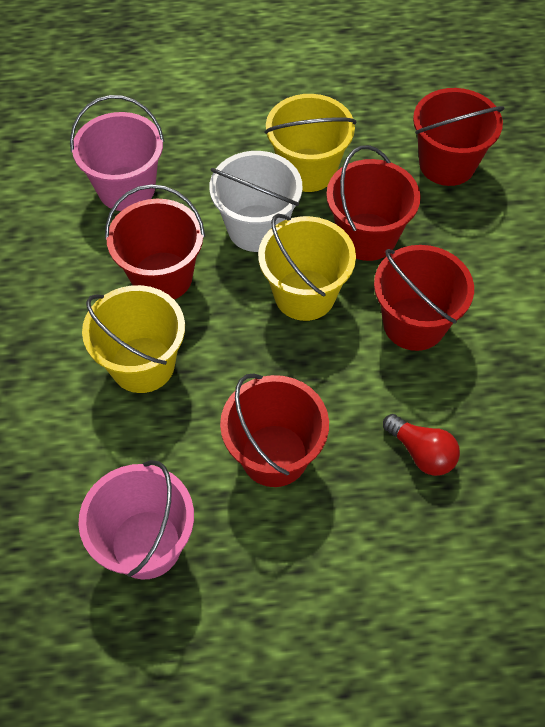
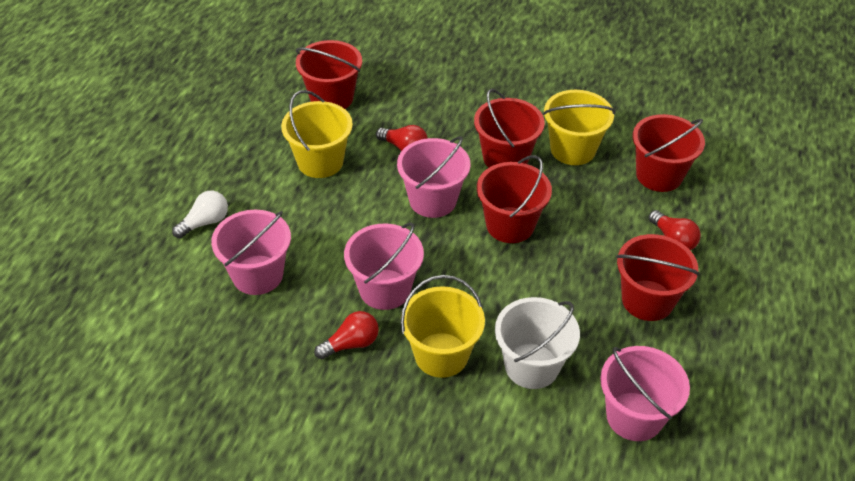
pink bucket: [70,95,165,211] [78,460,194,579] = 2 -> [211,210,291,295] [344,223,424,310] [397,136,471,218] [600,346,690,441] = 4
red light bulb: [383,414,460,476] = 1 -> [314,311,379,359] [376,125,428,151] [649,210,701,250] = 3
white light bulb: none = 0 -> [172,191,228,238] = 1

